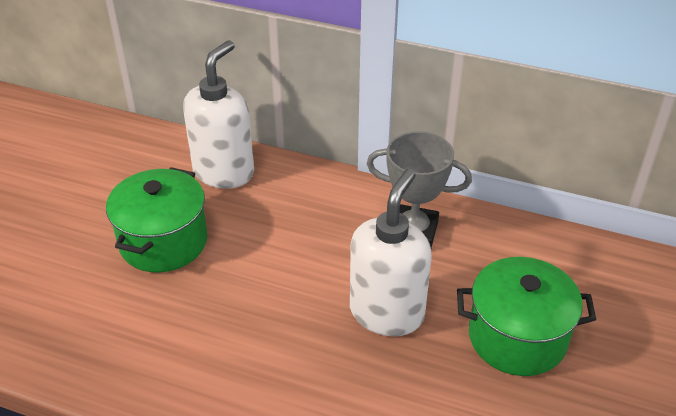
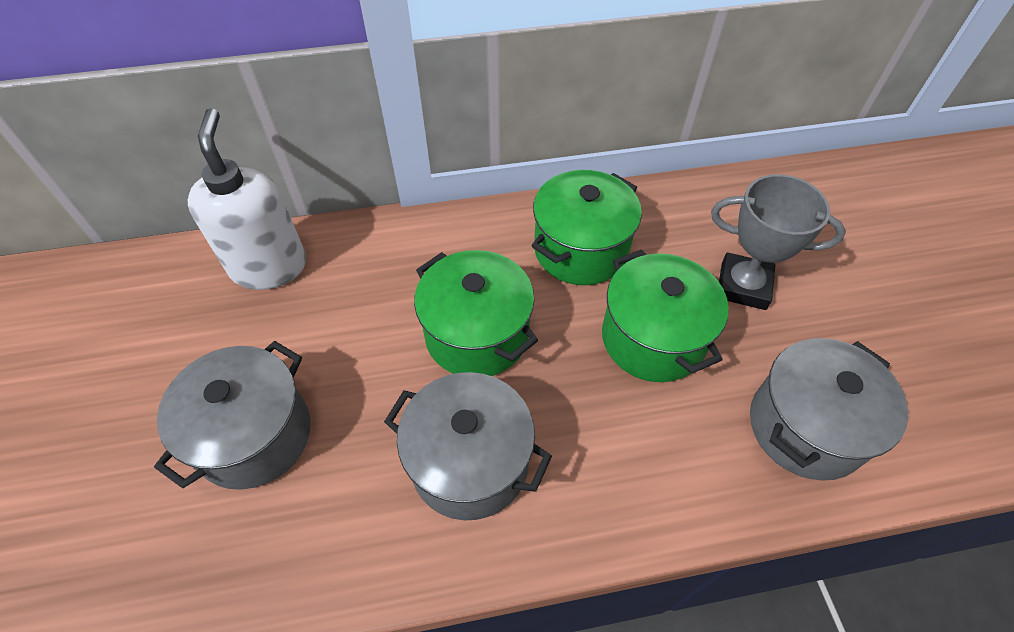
green pot: [106,167,208,272] [457,257,596,376] = 2 -> [414,250,538,376] [532,170,642,285] [602,250,729,382] = 3
grey pot: none = 0 -> [154,341,311,490] [384,372,552,520] [750,338,908,481] = 3
white soap dispenser: [183,40,254,189] [350,169,432,336] = 2 -> [188,108,306,290] = 1

